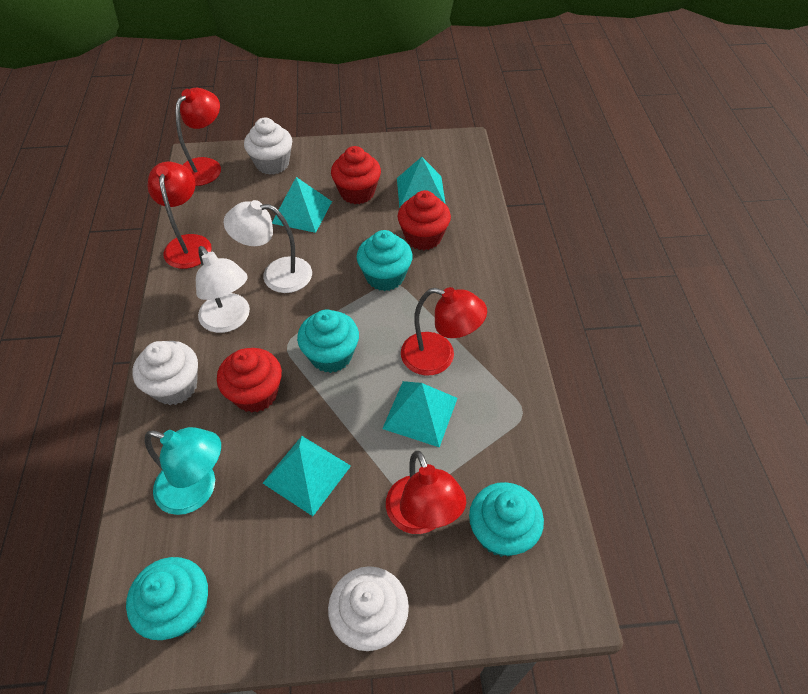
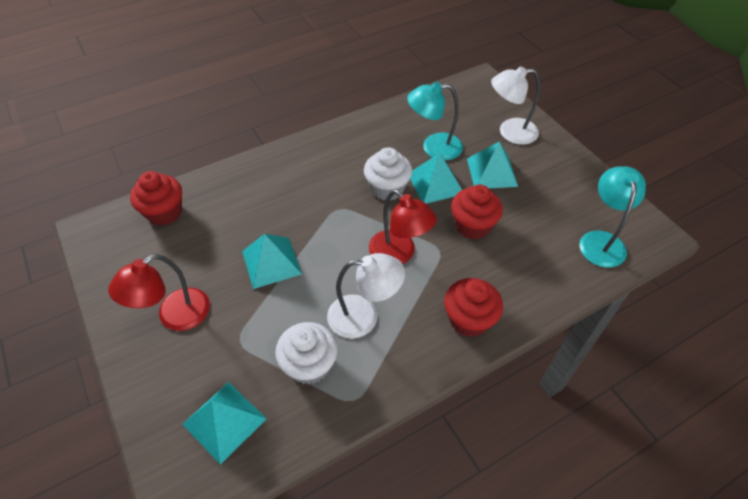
red lamp: [147,162,212,269] [176,88,221,186] [386,451,466,534] [401,287,487,376] = 4 -> [108,254,210,331] [369,189,437,264] = 2
turquoise cupcake: [126,557,208,640] [297,310,359,373] [357,230,413,291] [469,482,544,557] = 4 -> none = 0
turquoise lamp: [145,427,221,515] = 1 -> [407,82,463,160] [579,166,646,268] = 2
white cupcake: [132,341,198,405] [244,118,292,175] [328,566,409,651] = 3 -> [275,322,338,385] [364,147,412,201] = 2

